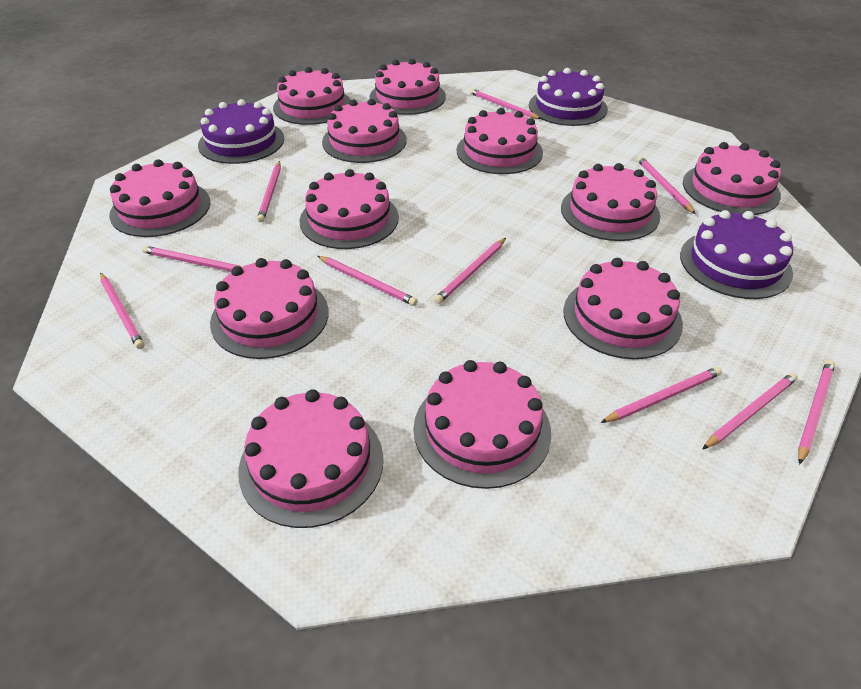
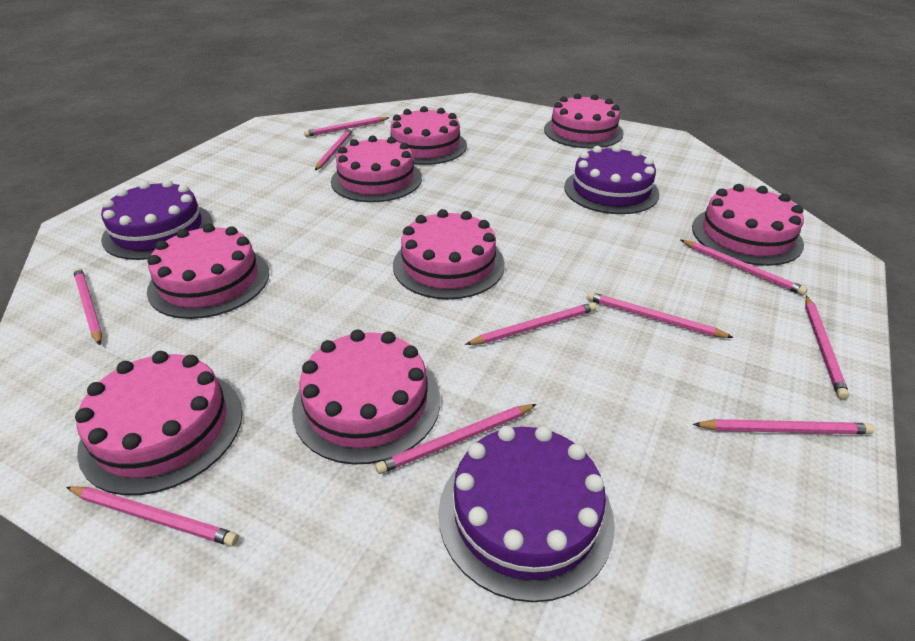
pink cake: [109,159,210,237] [210,258,329,359] [238,389,383,528] [273,67,351,125] [300,169,399,249] [322,99,407,163] [369,59,446,115] [413,360,551,489] [457,108,543,174] [561,163,660,241] [563,258,683,359] [683,142,781,215] = 12 -> [75,351,242,495] [147,224,269,319] [292,330,440,465] [331,136,422,202] [391,106,467,165] [393,209,505,299] [544,93,624,148] [692,184,804,266] = 8

